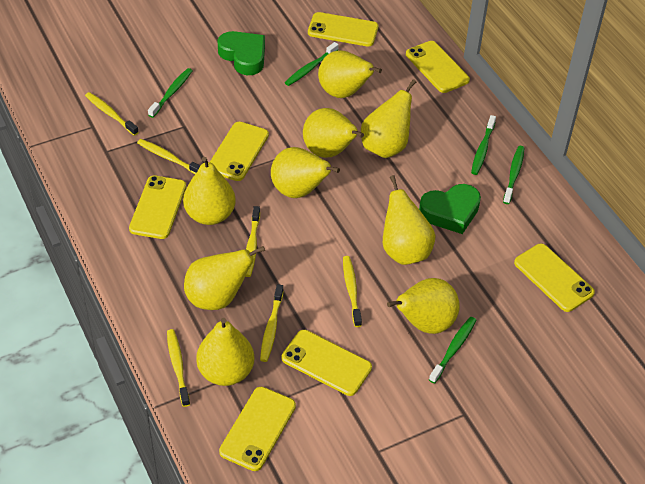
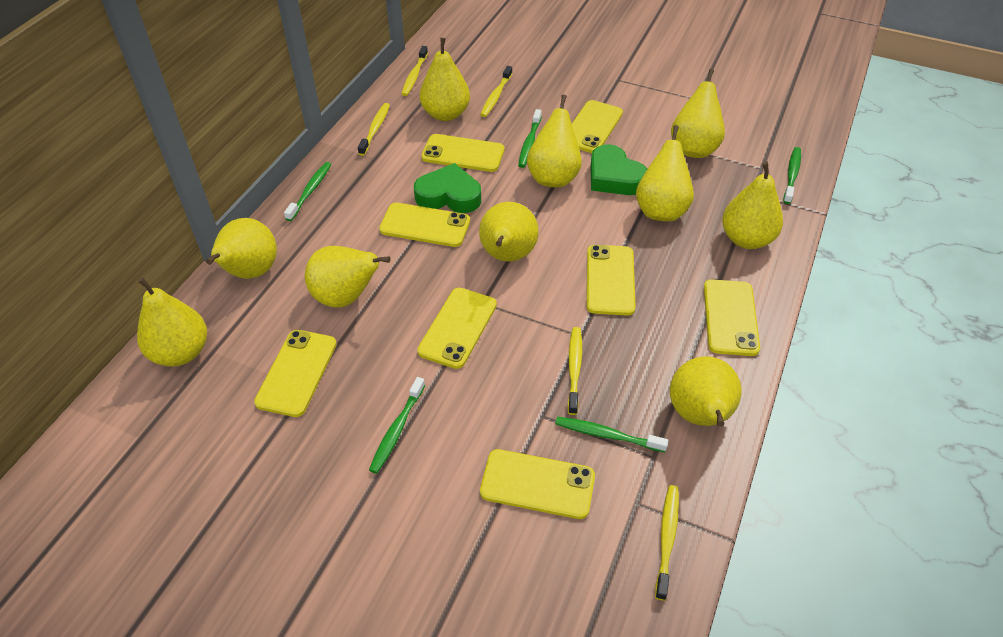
yellow pear: [183,157,236,225] [184,246,265,310] [196,318,254,386] [271,147,340,198] [303,108,364,158] [318,50,382,98] [361,79,416,158] [383,175,435,265] [387,278,460,334] = 9 -> [137,277,207,367] [206,218,277,279] [305,246,391,308] [420,38,470,121] [479,202,539,262] [527,95,582,187] [636,125,694,222] [670,356,742,427] [671,69,725,158] [722,161,783,249] = 10
yellow phone: [129,176,186,239] [210,122,269,181] [219,387,296,471] [282,330,372,396] [308,12,378,47] [406,41,470,93] [514,244,595,312] = 7 -> [254,330,337,417] [379,202,470,247] [418,288,497,369] [421,134,505,172] [480,449,595,519] [572,100,623,153] [587,245,636,316] [704,279,760,356] = 8
yellow toothbrush: [85,92,139,136] [137,139,200,174] [167,329,190,407] [245,206,260,277] [260,284,284,362] [343,256,362,327] = 6 -> [358,103,390,156] [402,46,428,96] [480,66,513,117] [568,327,582,415] [655,485,679,601] = 5

